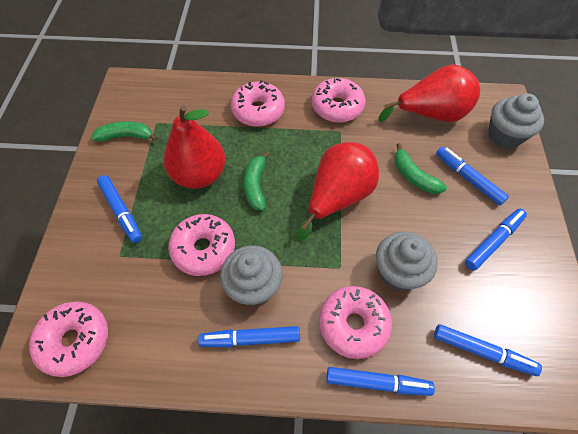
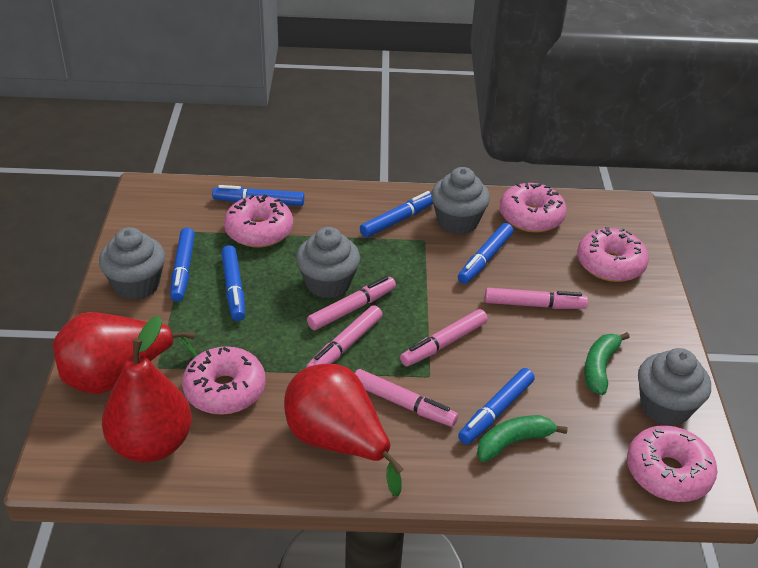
green banana: [91,121,158,142] [244,151,270,211] [394,143,447,194] = 3 -> [477,415,568,462] [584,332,630,395] = 2
grey cupcake: [220,245,282,306] [376,231,438,291] [488,93,544,149] = 3 -> [99,227,165,300] [296,227,360,299] [431,167,490,234] [638,348,711,426] = 4
pink marker: none = 0 -> [306,305,383,368] [307,276,396,330] [355,369,458,427] [400,309,488,367] [485,288,588,309] = 5

